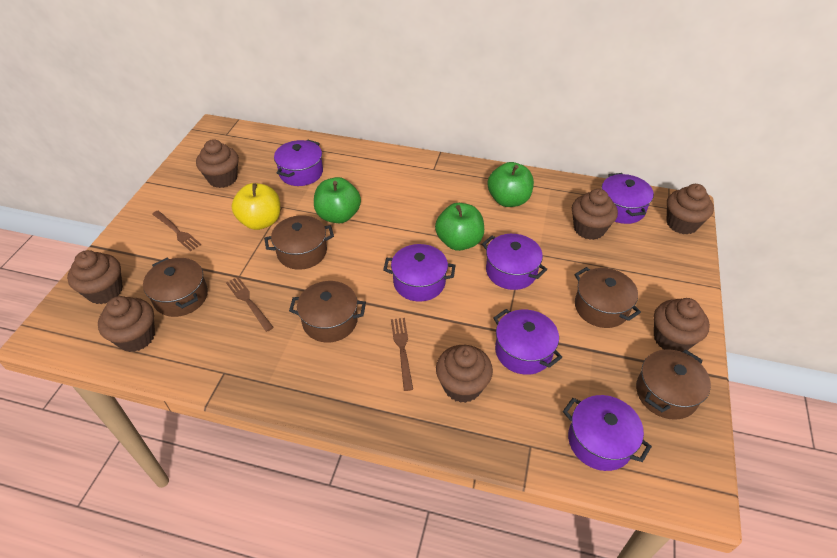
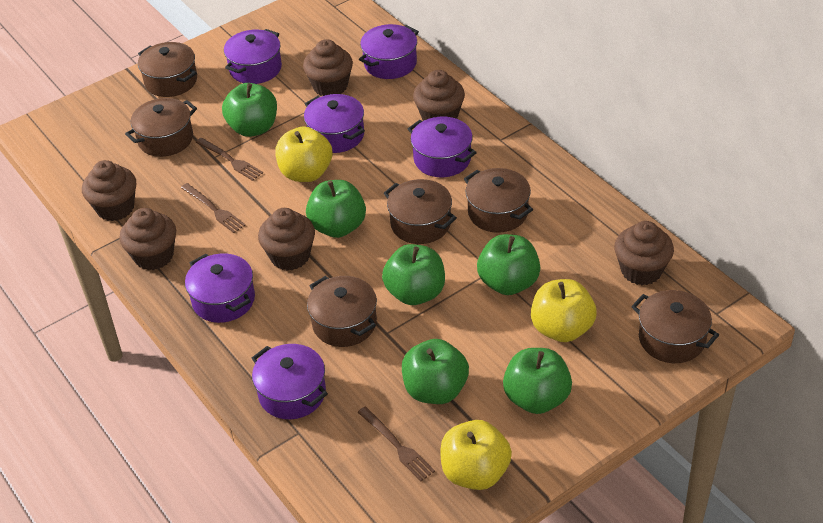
brown cupcake: [67,250,123,304] [98,296,155,352] [196,139,239,188] [436,345,493,403] [572,189,618,240] [654,298,710,352] [666,184,714,235] = 7 -> [82,160,136,221] [119,208,176,270] [258,208,315,271] [303,39,353,96] [413,70,465,121] [614,221,674,285] = 6
brown pot: [143,257,208,317] [264,215,334,270] [289,281,366,343] [574,267,641,328] [636,349,711,420] = 5 -> [125,98,197,157] [138,42,197,97] [307,276,377,347] [384,179,457,244] [464,168,533,233] [631,290,719,363] = 6
green apple: [314,177,361,223] [435,203,484,251] [488,162,534,207] = 3 -> [222,83,277,137] [306,180,366,238] [382,244,445,305] [402,339,469,404] [477,234,540,295] [503,348,572,414] = 6
yellow apple: [232,183,280,230] = 1 -> [275,126,332,182] [440,420,512,490] [531,279,597,342] = 3

